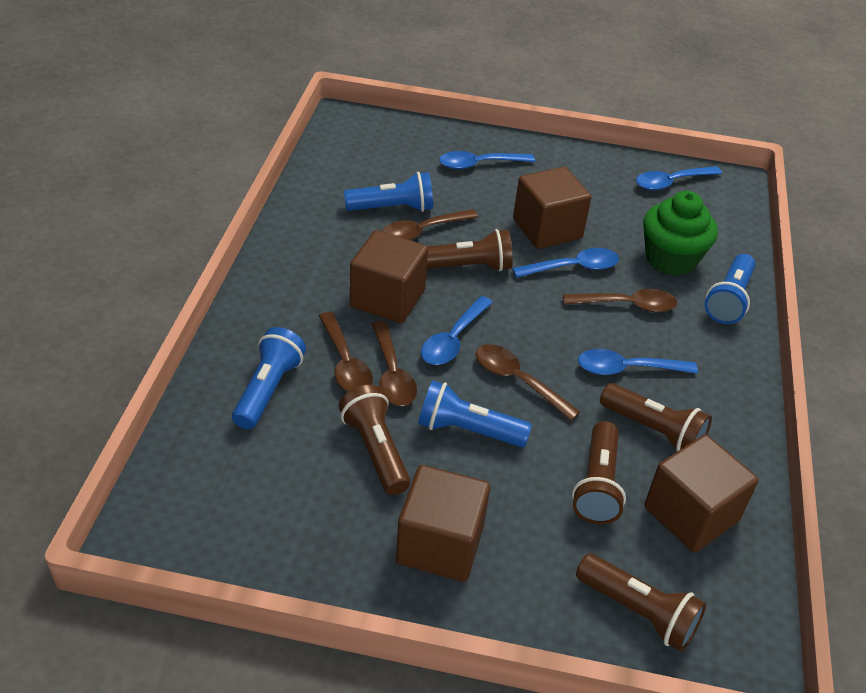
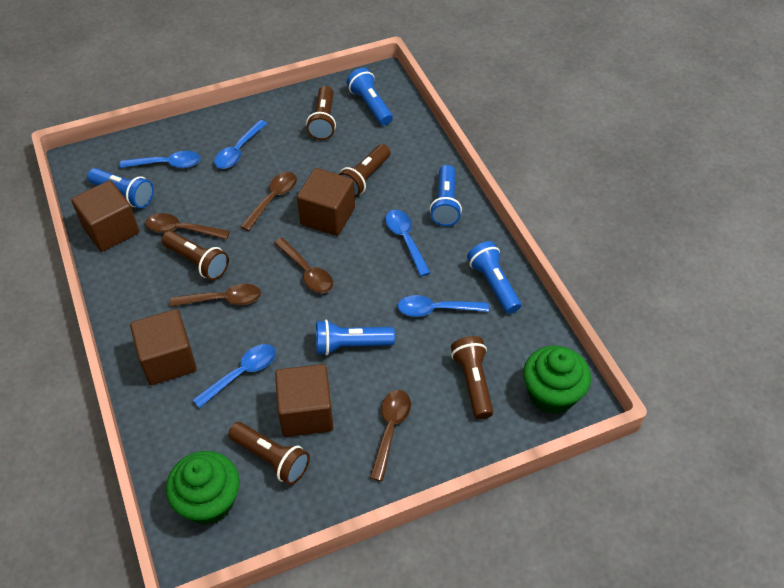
blue flashlight: [232,327,306,429] [344,172,433,212] [418,380,532,447] [704,254,756,324] = 4 -> [87,168,154,208] [316,320,395,356] [347,68,393,125] [430,165,462,226] [467,241,521,314] = 5
green cupcake: [643,191,718,276] = 1 -> [166,451,240,525] [523,346,591,414] = 2

